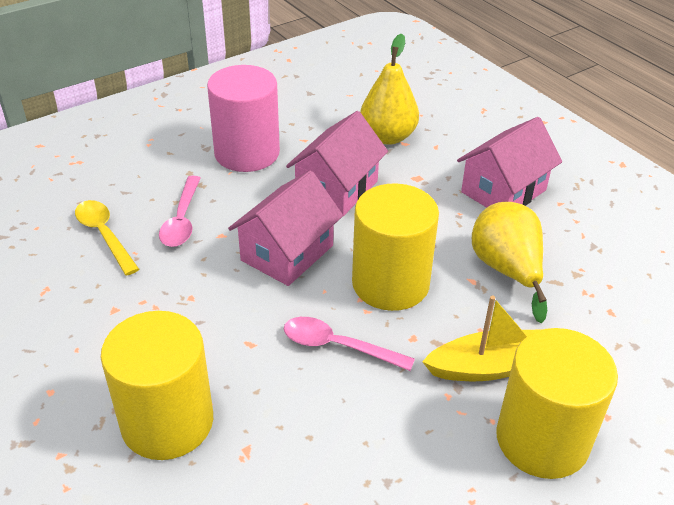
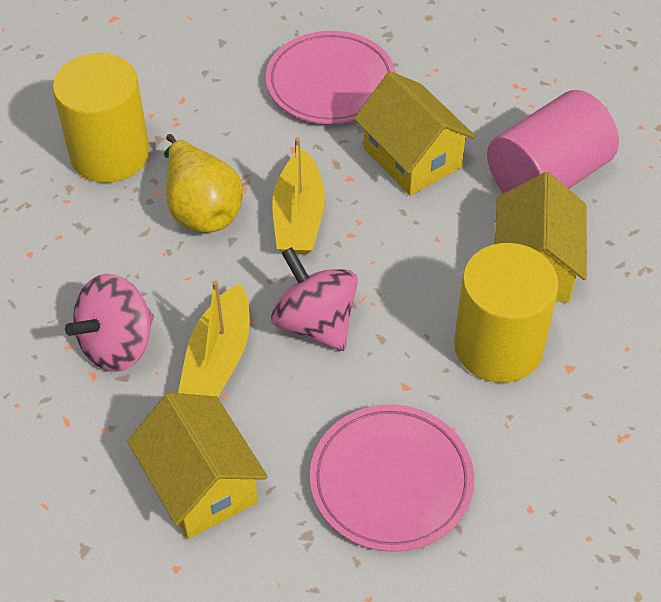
pink house: [228,170,343,286] [286,111,388,216] [457,117,562,208] = 3 -> none = 0
pink plate: none = 0 -> [266,31,396,124] [310,404,474,552] = 2
pink spinning top: none = 0 -> [65,274,154,372] [271,247,358,351] = 2
pink spoon: [159,176,201,247] [284,317,415,371] = 2 -> none = 0
yellow boat: [422,296,543,381] = 1 -> [178,280,250,397] [272,137,325,255] = 2
yellow cylinder: [101,311,213,460] [352,183,439,311] [496,328,618,479] = 3 -> [52,53,150,183] [454,243,559,383] = 2
yellow house: none = 0 -> [127,392,268,539] [354,71,476,196] [495,172,587,303] = 3
yellow pear: [360,33,419,145] [472,202,547,323] = 2 -> [164,134,243,233] = 1
yellow spoon: [75,200,139,276] = 1 -> none = 0

